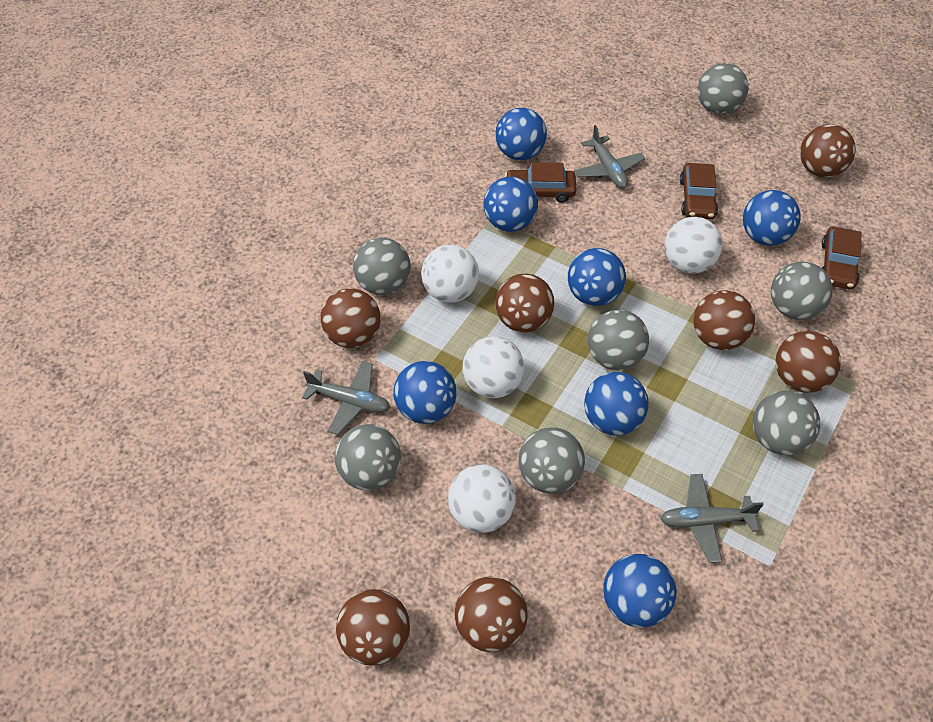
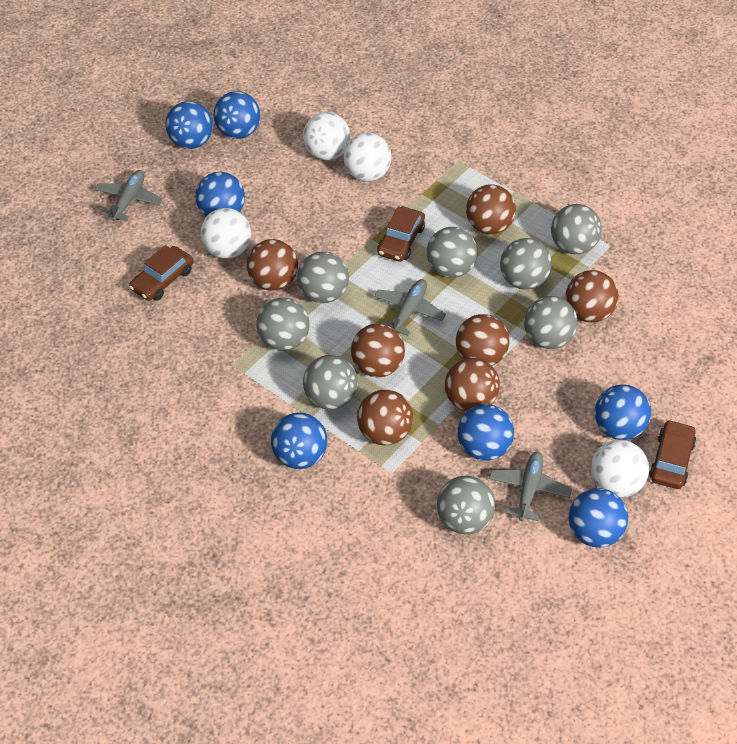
grey ball: [335,424,401,490] [353,237,411,295] [519,427,585,494] [588,310,649,370] [698,63,749,115] [752,391,820,455] [771,262,833,320] = 7 -> [256,298,309,351] [297,251,349,303] [303,355,358,410] [427,227,478,278] [437,476,495,534] [500,238,552,290] [524,296,578,349] [551,204,602,254] = 8

